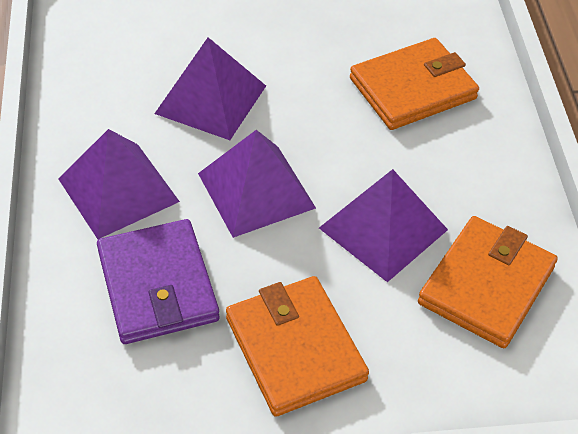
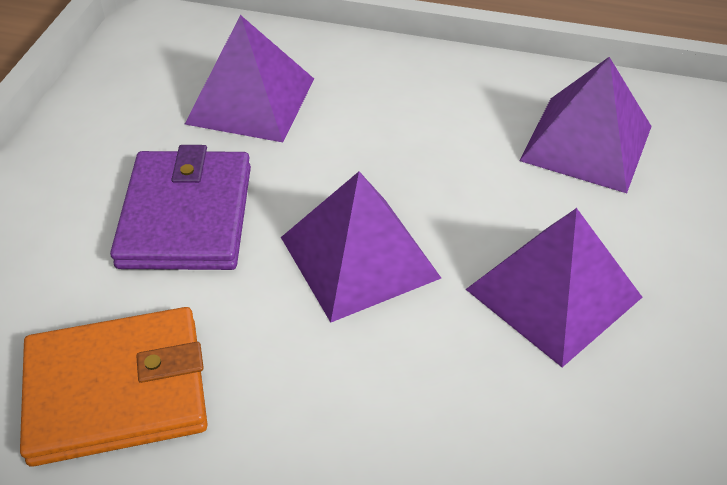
orange wallet: [226,276,369,417] [350,38,479,130] [418,216,558,348] = 3 -> [20,307,208,467] = 1

